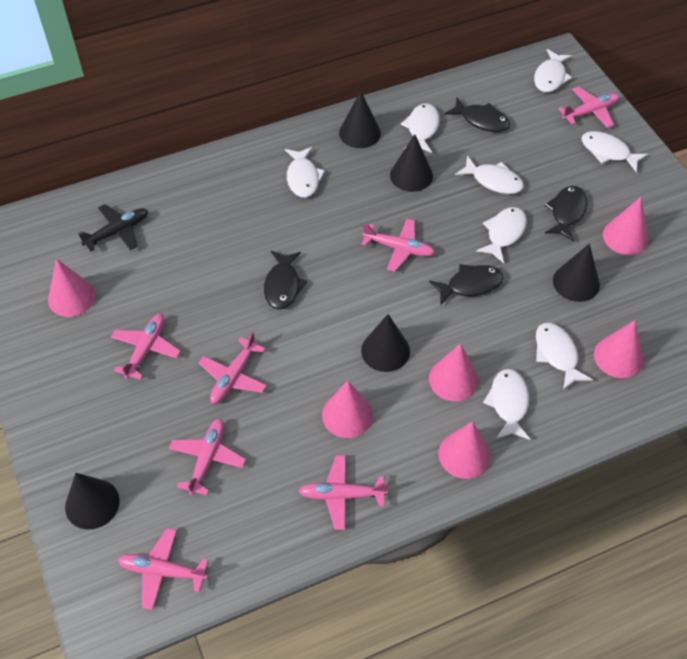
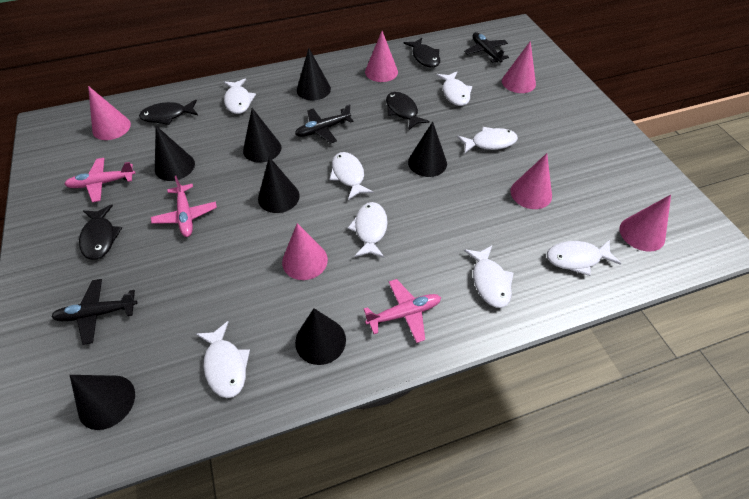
black cone: [65,473,120,530] [339,91,381,148] [361,314,410,372] [390,134,433,192] [553,243,600,302] = 5 -> [70,375,135,430] [155,126,195,181] [243,108,281,163] [258,157,299,213] [295,308,346,365] [297,48,331,100] [408,122,447,177] = 7
black plane: [78,204,148,251] = 1 -> [51,279,137,345] [295,104,354,144] [464,32,509,63] = 3
pink plane: [111,314,181,380] [118,528,208,610] [169,419,246,495] [198,332,267,404] [299,455,388,530] [361,219,435,272] [558,86,619,128] = 7 -> [64,158,135,203] [151,176,217,237] [364,279,441,343] = 3

